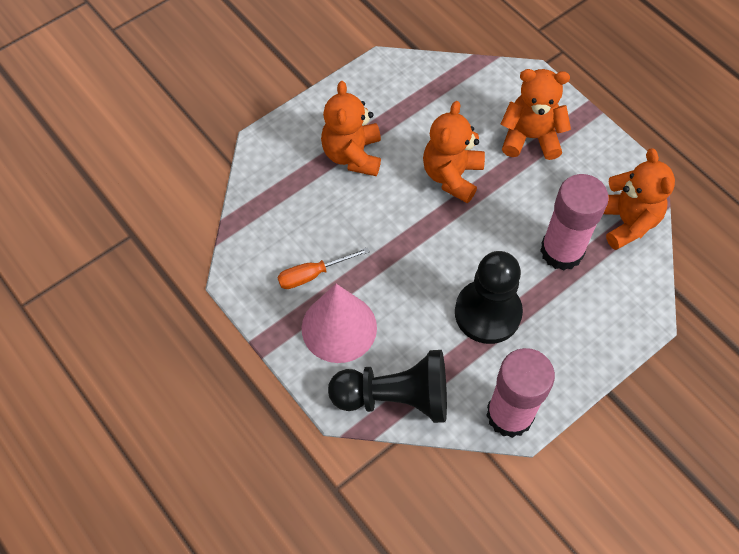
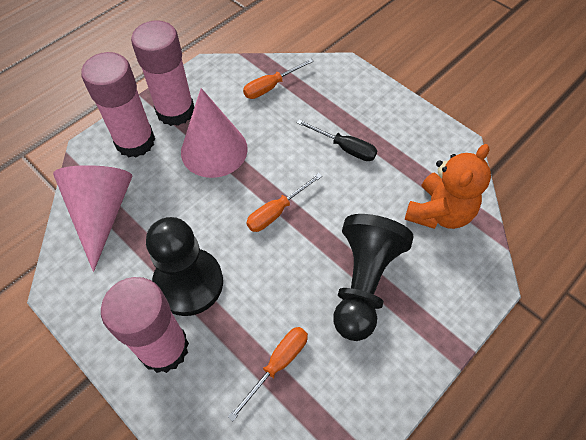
black screwdriver: none = 0 -> [297,119,377,161] = 1
orange screwdriver: [277,247,370,289] = 1 -> [228,327,308,421] [243,59,314,99] [246,173,322,232] = 3
orange teddy bear: [321,81,381,176] [423,101,485,203] [501,69,571,160] [603,148,675,250] = 4 -> [405,144,491,229] = 1
pink cone: [302,284,377,363] = 1 -> [53,165,132,272] [181,88,248,178] = 2
pink glue stick: [486,348,555,438] [540,174,609,271] = 2 -> [81,52,155,158] [101,277,189,373] [131,21,194,126] = 3

